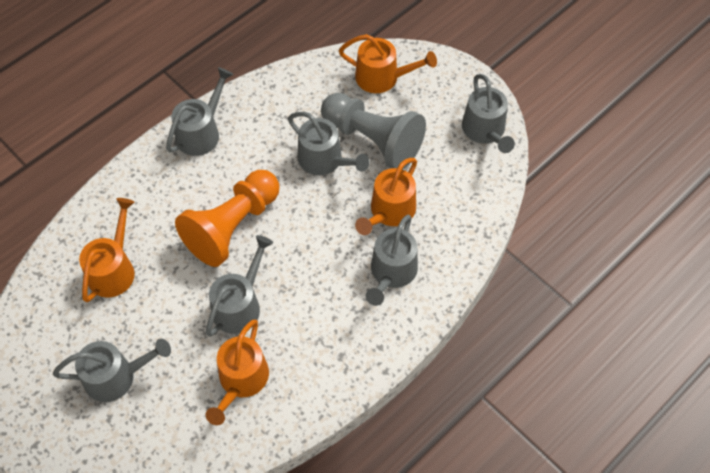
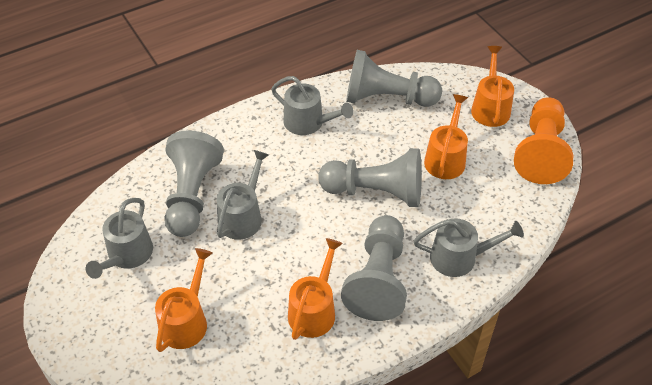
grey pawn: [321,93,426,169] = 1 -> [164,130,224,237] [318,149,422,207] [341,215,407,321] [346,50,442,107] = 4
grey watering can: [53,339,171,402] [166,67,234,156] [206,235,273,337] [288,112,370,175] [366,215,418,306] [462,74,515,153] = 6 -> [86,198,153,279] [217,150,269,240] [271,76,354,135] [414,218,524,277] = 4

